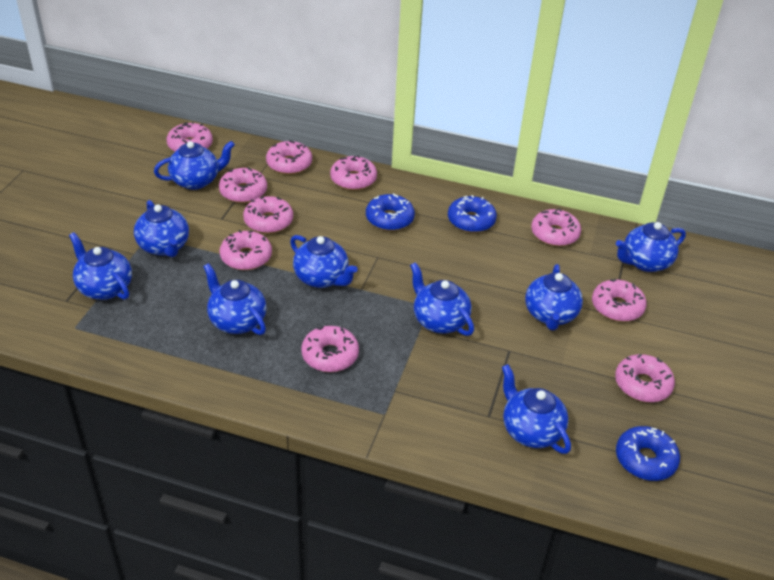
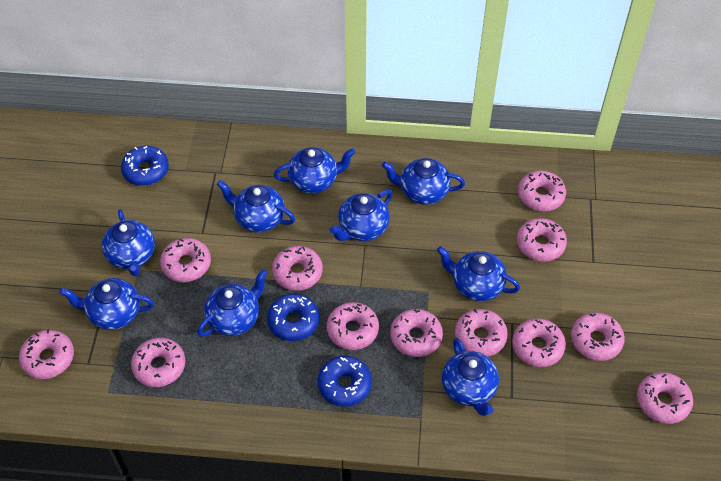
pink donut: [167,122,213,152] [219,167,267,203] [220,230,272,270] [243,196,293,234] [266,140,312,175] [301,326,359,372] [330,155,377,190] [531,209,581,246] [592,279,647,322] [615,354,675,403] = 10 -> [19,329,74,379] [131,338,185,387] [160,238,211,282] [272,246,323,291] [327,302,379,350] [390,309,443,357] [455,309,508,357] [512,318,566,367] [517,218,567,262] [518,170,566,212] [571,312,625,361] [637,372,693,424] = 12

